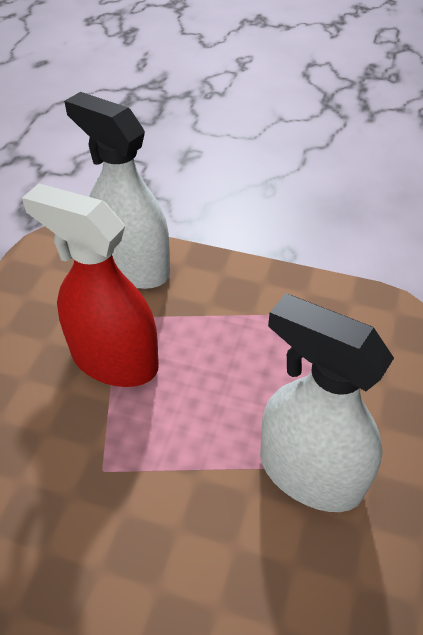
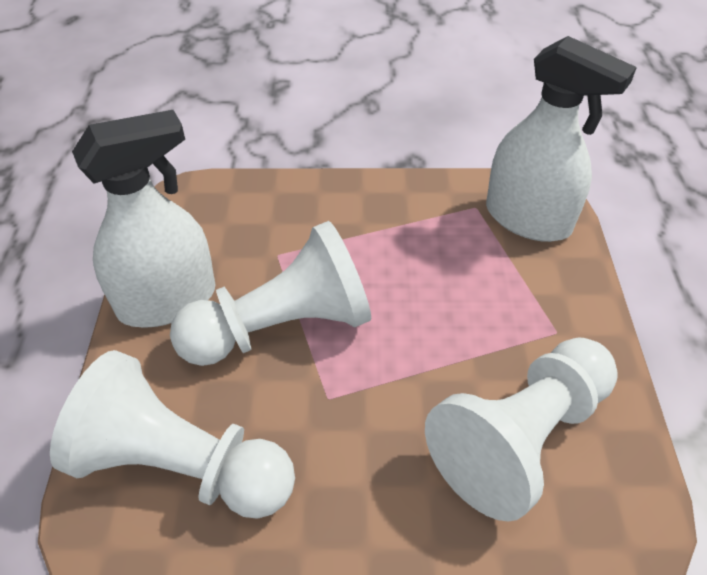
red spray bottle: [22,184,159,387] = 1 -> none = 0
white pawn: none = 0 -> [50,350,295,519] [170,221,371,366] [425,337,618,522] = 3

